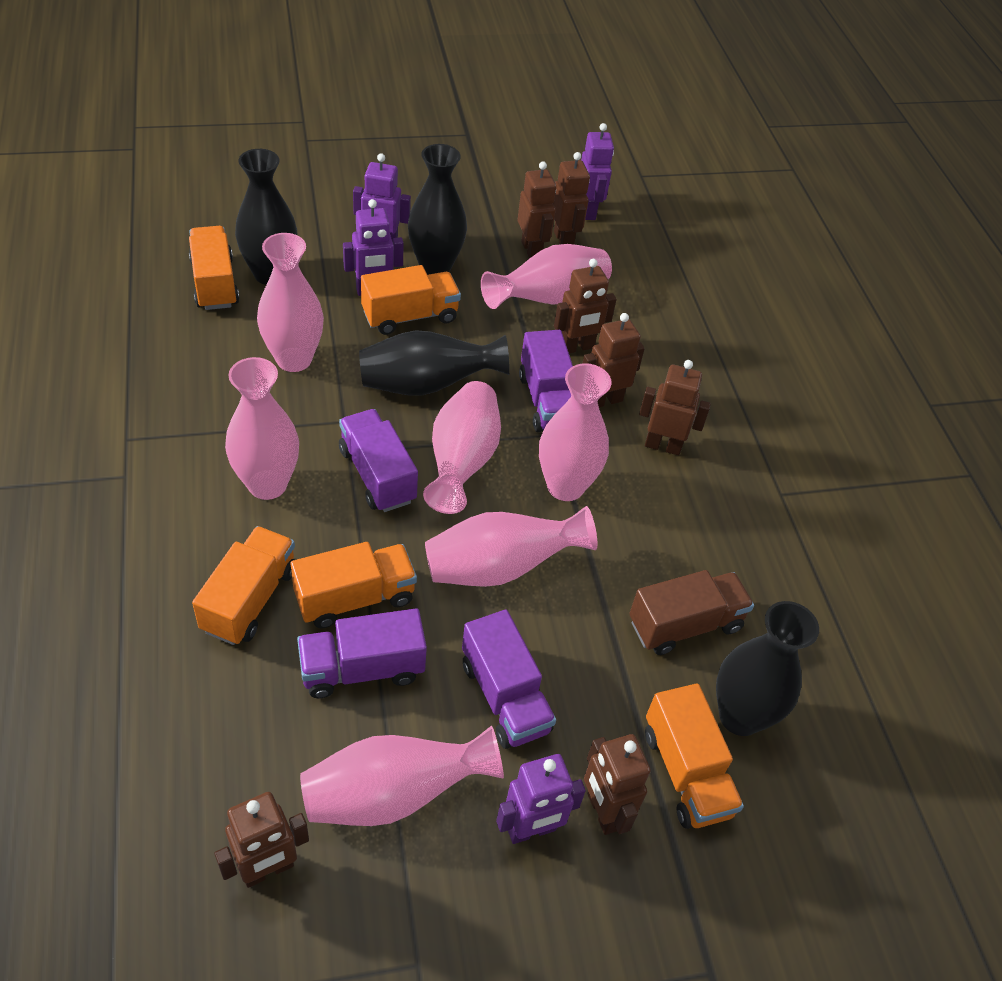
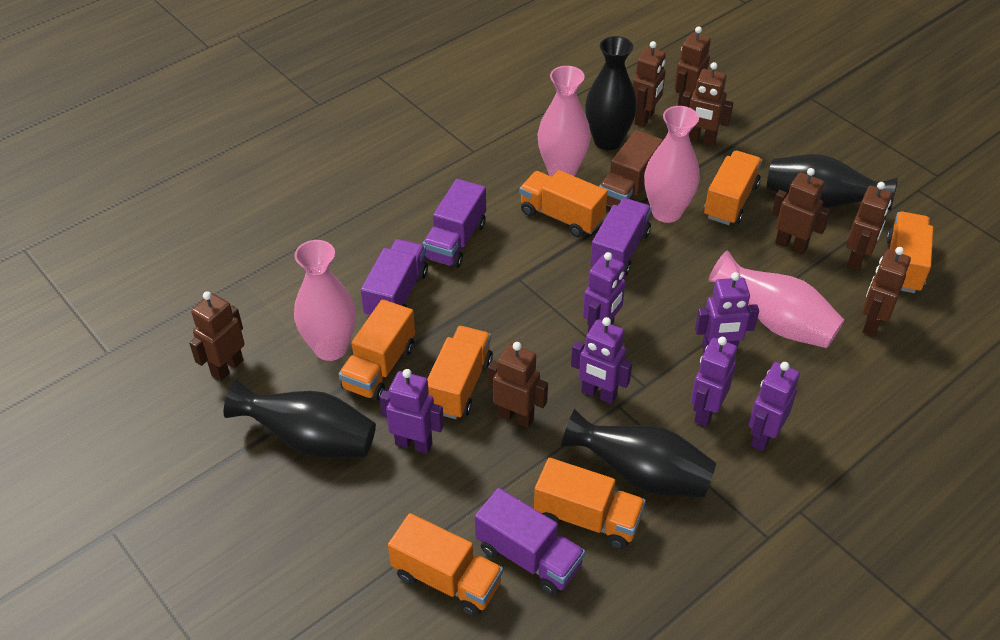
brown robot: [214,792,309,888] [518,161,556,259] [553,152,590,245] [554,259,617,353] [582,313,645,407] [584,734,651,835] [639,360,711,455] = 7 -> [189,291,245,381] [488,342,548,428] [633,41,666,127] [674,26,711,106] [681,62,733,146] [772,168,831,255] [846,182,892,271] [862,247,911,336] = 8
orange truck: [189,226,239,310] [192,526,295,645] [291,542,417,628] [361,265,461,335] [645,683,744,829] = 5 -> [339,299,415,401] [388,513,503,616] [427,326,493,419] [519,170,608,237] [534,458,646,549] [704,151,762,225] [886,212,933,293] = 7
pink vase: [225,357,299,500] [257,233,324,372] [300,726,504,826] [423,381,501,514] [425,506,597,587] [481,244,612,309] [539,363,611,501] = 7 -> [294,240,356,361] [538,66,591,177] [644,106,700,223] [709,250,844,348] = 4
purple robot: [343,199,404,296] [353,153,411,242] [496,754,586,844] [581,123,614,220] = 4 -> [380,369,444,454] [571,317,632,404] [583,252,625,332] [691,337,737,427] [695,272,759,352] [749,362,800,452] = 6

